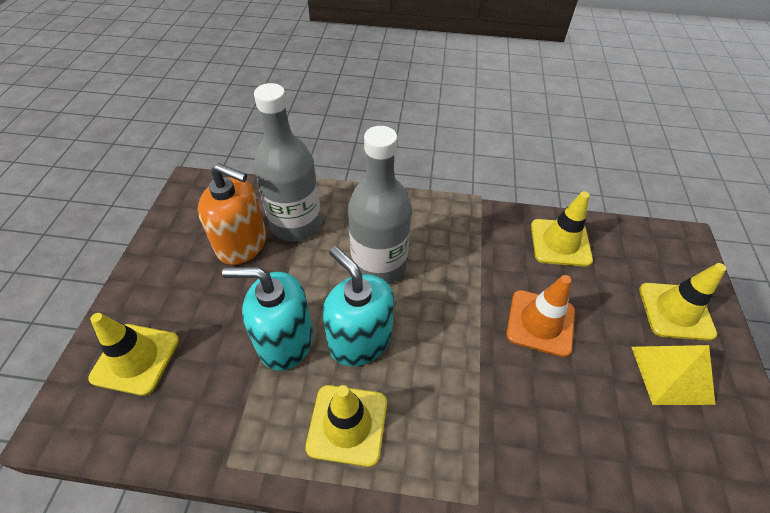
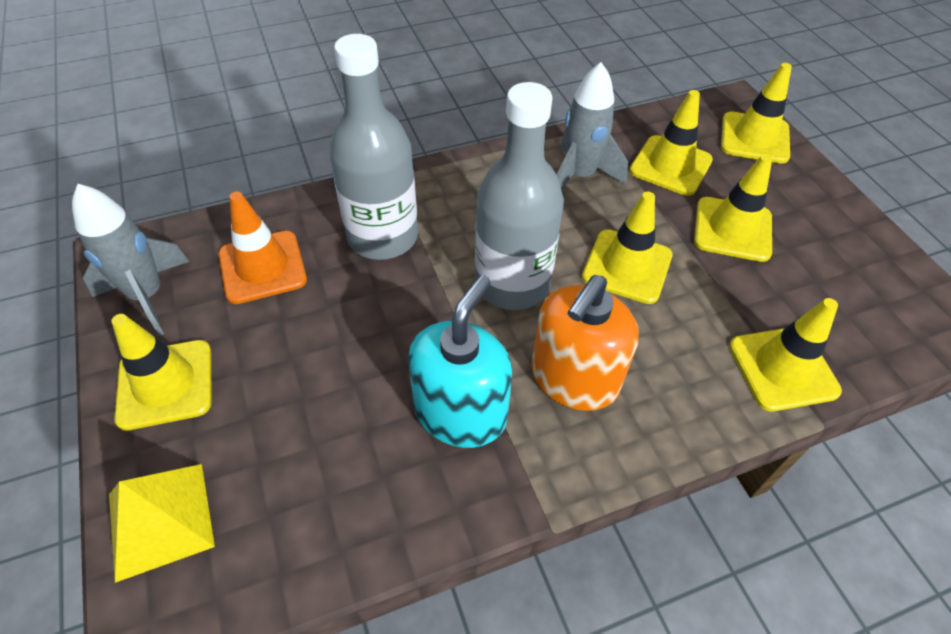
grey rocket: none = 0 -> [72,184,189,336] [556,62,628,190] = 2
turquoise soap dispenser: [222,267,313,371] [322,246,394,366] = 2 -> [408,275,512,448] = 1
yellow traffic cone: [88,313,179,396] [305,385,387,467] [531,191,593,267] [639,263,726,341] = 4 -> [111,314,212,431] [582,192,673,304] [629,90,713,196] [694,154,772,262] [721,63,792,164] [729,298,842,411] = 6

